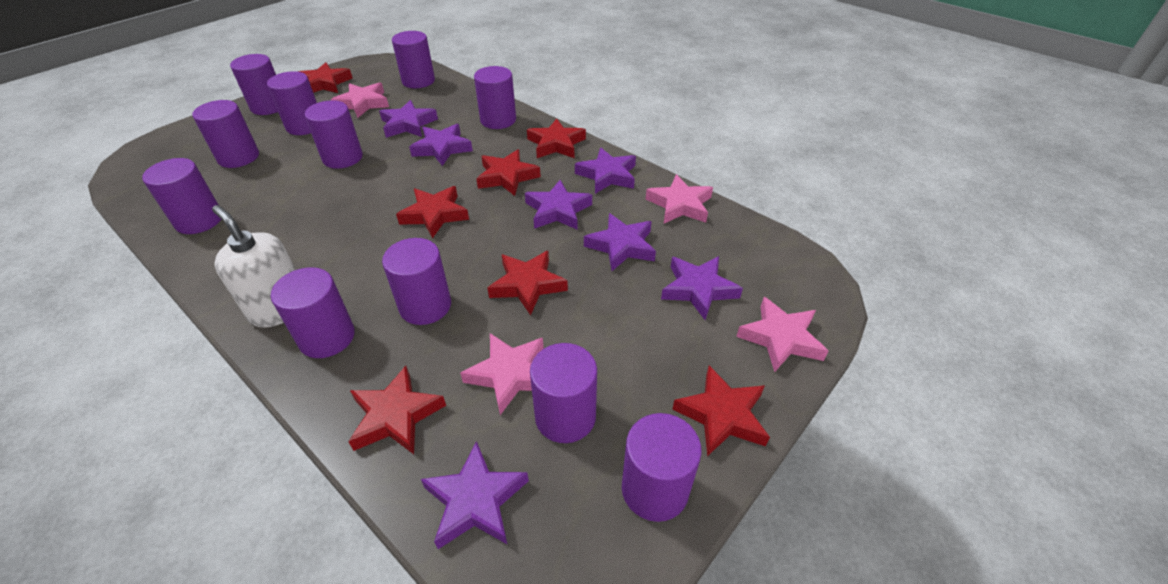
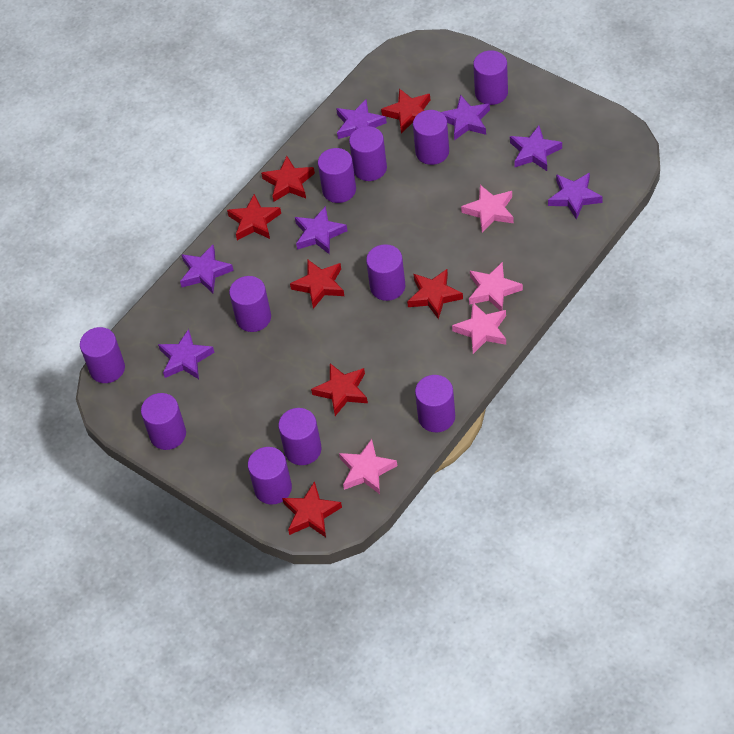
white soap dispenser: [212,205,296,328] = 1 -> none = 0

